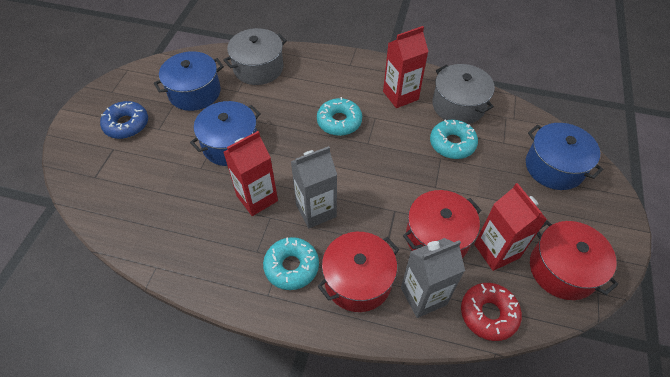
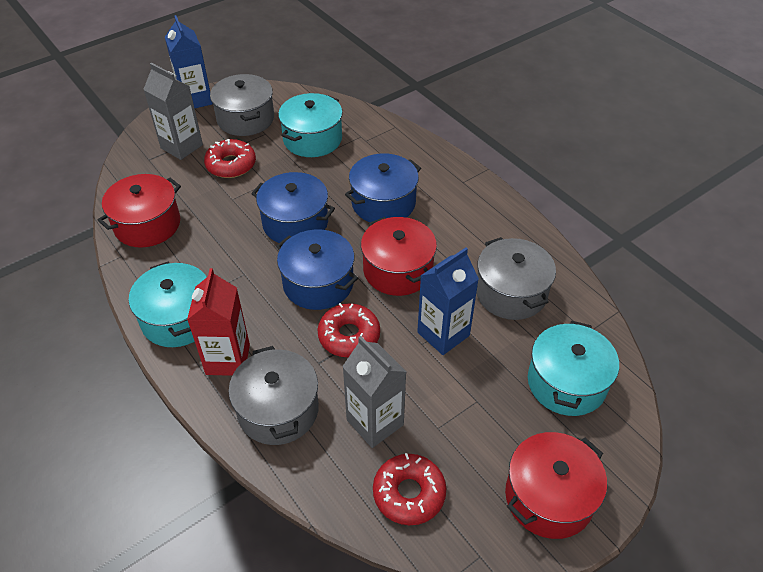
blue carton: none = 0 -> [165,15,213,108] [417,248,479,355] = 2
blue donut: [100,101,148,139] = 1 -> none = 0
grey pot: [223,28,287,85] [432,64,495,124] = 2 -> [210,74,274,136] [229,346,319,445] [476,237,556,320] = 3
red carton: [223,131,278,216] [383,26,428,108] [474,183,547,271] = 3 -> [187,268,250,376] = 1
red donut: [461,283,522,341] = 1 -> [204,139,256,178] [317,303,380,357] [373,453,447,525] = 3
turquoise donut: [263,237,319,290] [317,97,362,136] [430,119,478,159] = 3 -> none = 0
turquoise pot: none = 0 -> [129,262,207,347] [278,93,343,157] [528,321,619,416] = 3

